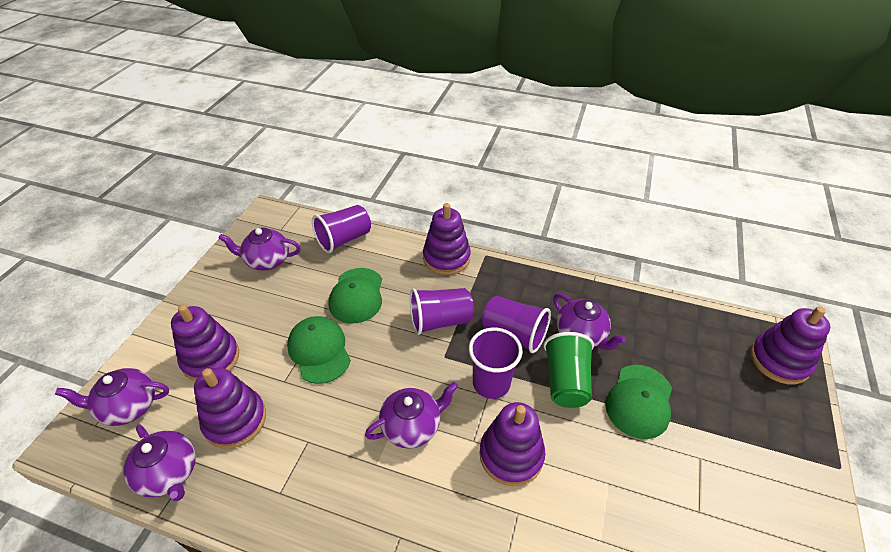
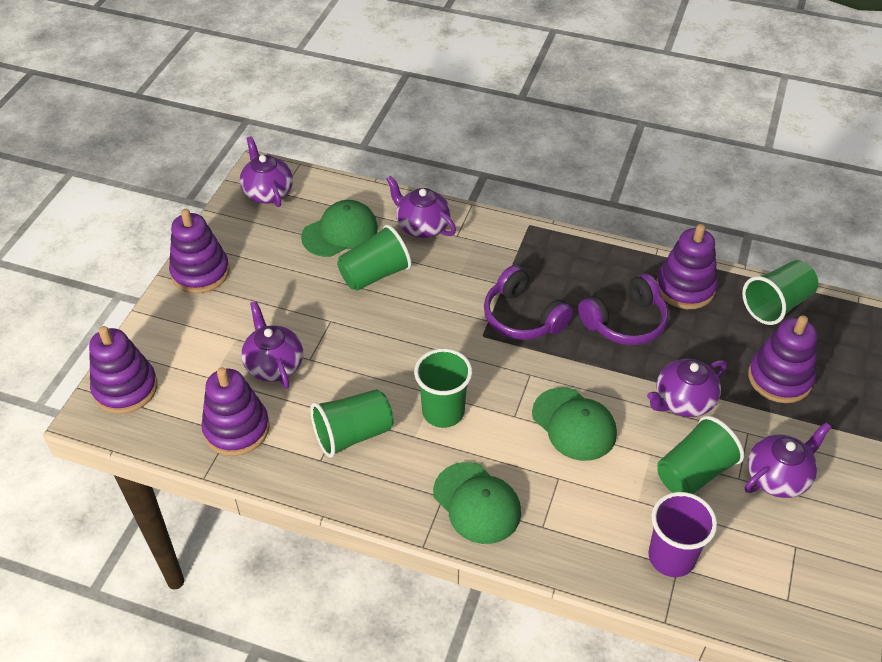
green cup: [544,332,594,408] = 1 -> [310,389,394,458] [337,225,412,291] [414,348,472,428] [657,416,744,494] [742,260,818,325] = 5
purple cup: [312,205,371,253] [410,288,474,335] [469,328,523,399] [482,296,551,353] = 4 -> [648,492,717,577] = 1
purple headphones: none = 0 -> [484,265,573,340] [578,273,668,345] = 2

